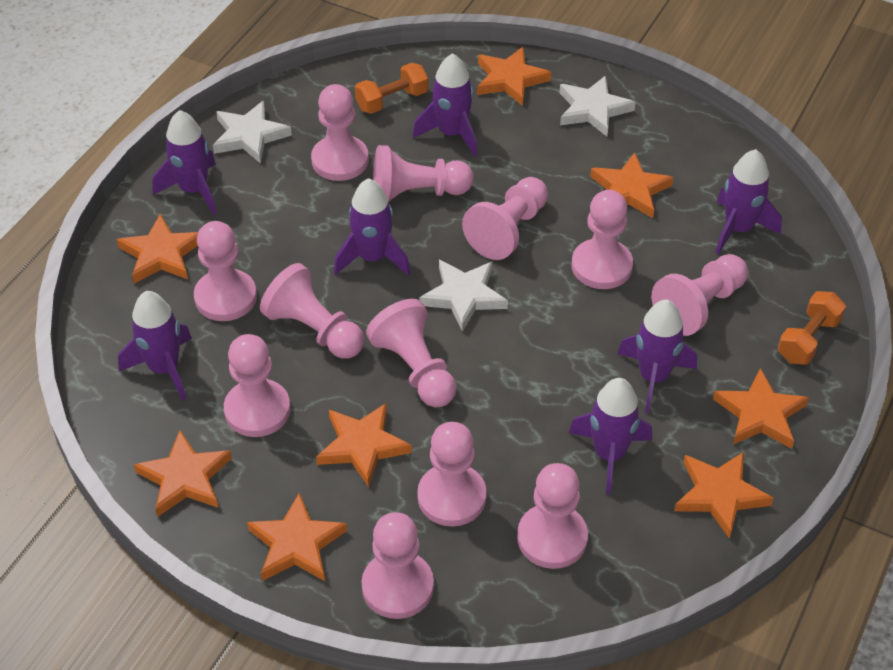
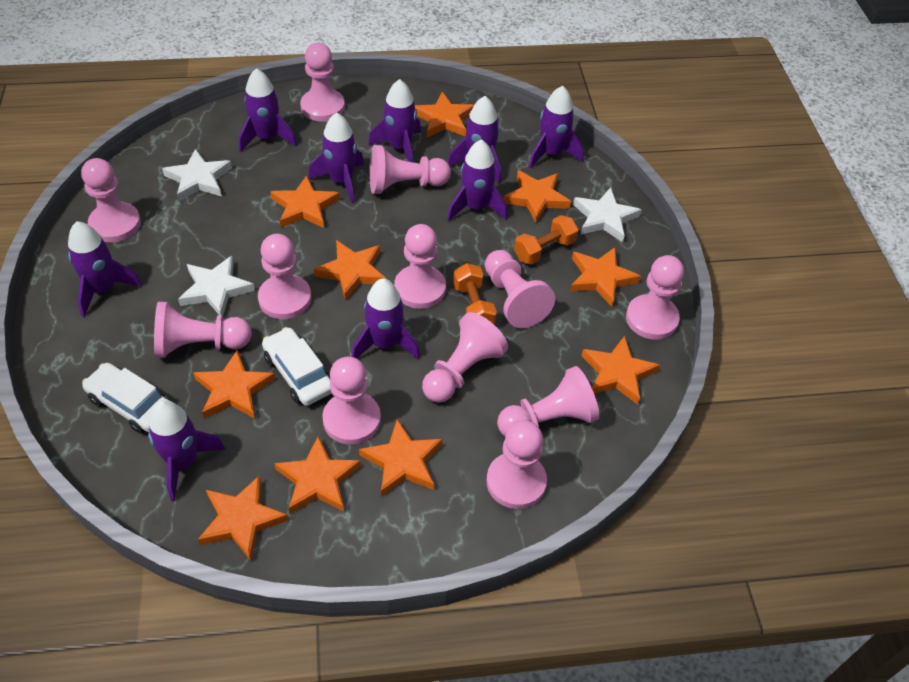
orange star: [117,214,198,284] [134,430,232,517] [247,493,347,581] [316,403,412,487] [477,47,551,106] [590,152,674,218] [674,452,774,539] [713,368,809,449] = 8 -> [193,350,275,419] [198,475,288,561] [271,175,340,228] [274,436,361,514] [314,240,386,300] [359,419,442,497] [415,92,474,137] [503,170,571,223] [570,247,641,306] [582,336,660,405] = 10
purple rocket: [118,291,192,400] [152,110,217,215] [334,178,410,276] [412,53,477,157] [569,378,652,494] [617,299,697,413] [715,149,782,255] = 7 -> [68,221,142,317] [148,400,226,501] [239,68,297,152] [309,112,364,204] [352,278,420,359] [368,79,421,162] [447,139,507,221] [448,96,501,183] [529,86,584,168] = 9
white car: none = 0 -> [82,363,169,434] [262,327,331,406] = 2

